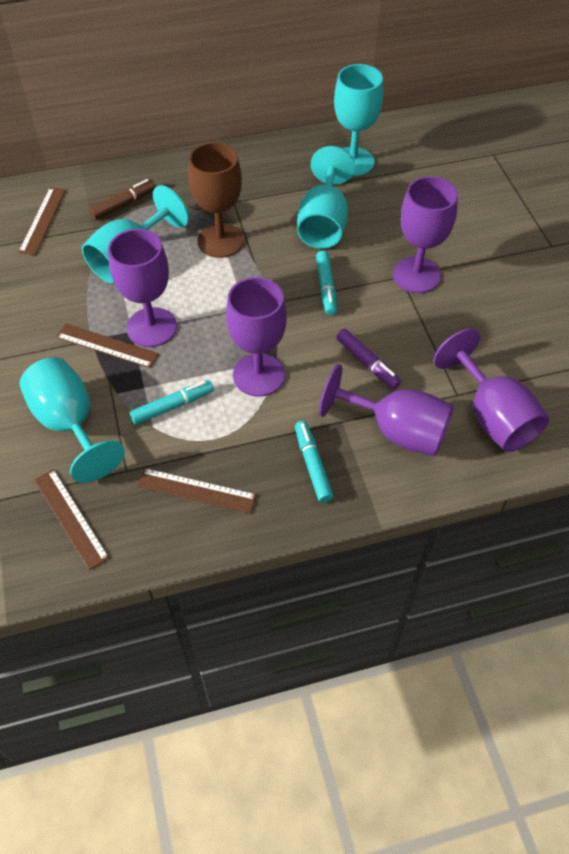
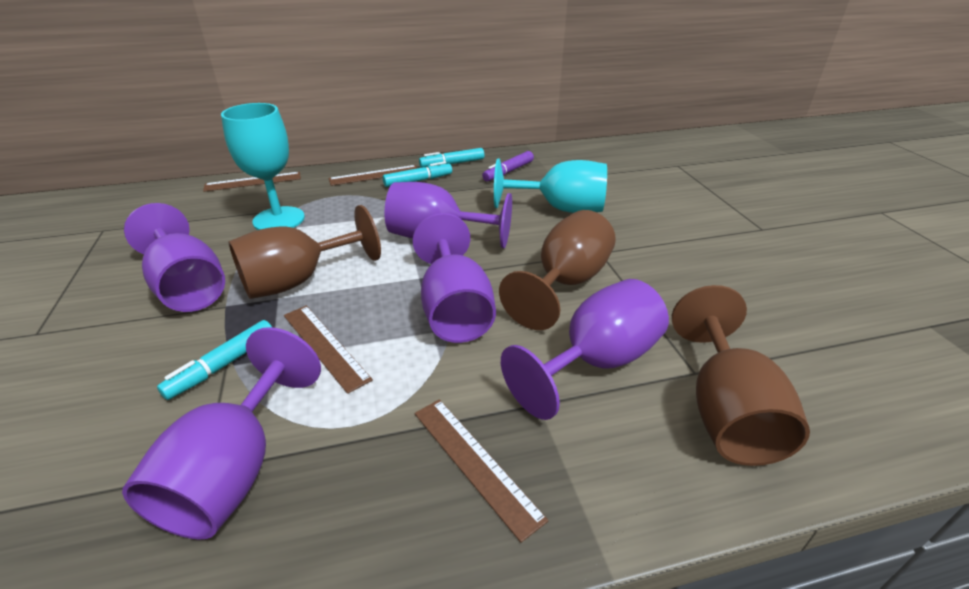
brown goblet: [188,142,244,258] = 1 -> [229,205,381,299] [499,210,616,330] [672,285,810,466] = 3
brown marker: [89,179,156,220] = 1 -> none = 0
turquoise goblet: [19,357,125,483] [82,185,189,283] [297,146,355,249] [334,64,383,176] = 4 -> [221,103,305,230] [494,159,607,213] = 2

